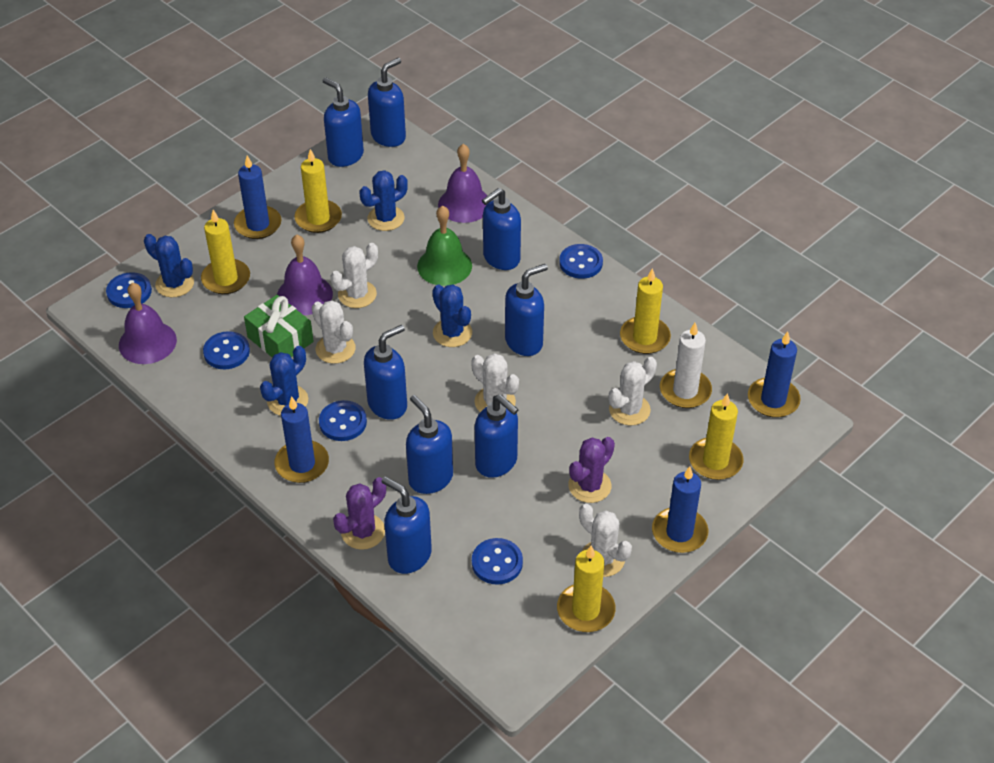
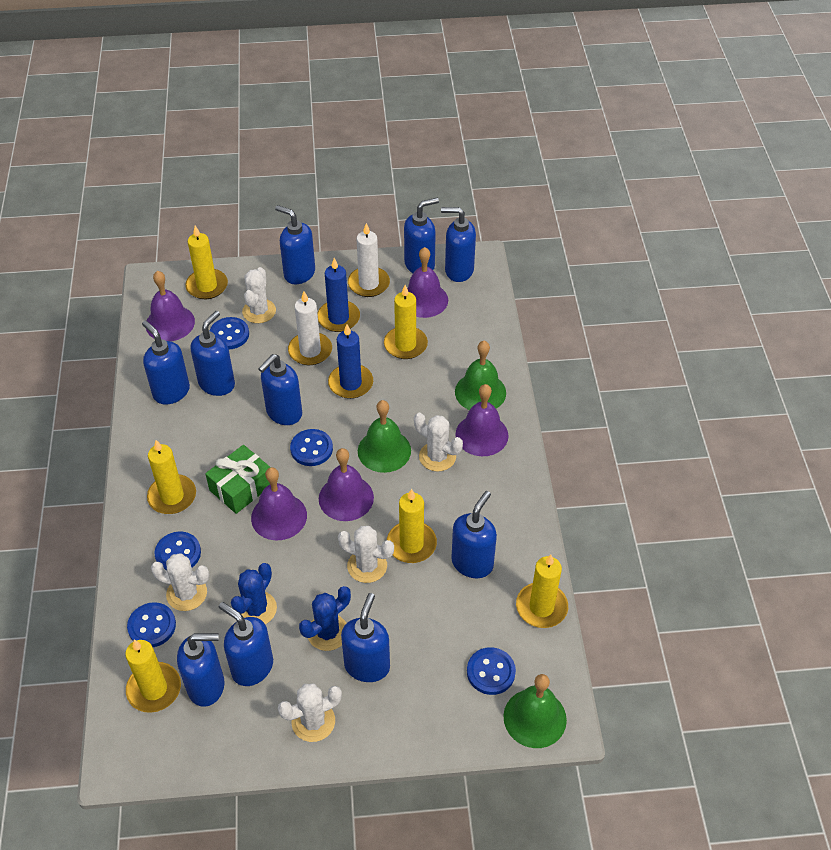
blue cactus: [144,234,194,297] [260,346,308,416] [359,170,408,231] [432,284,472,347] = 4 -> [231,563,277,624] [299,586,351,651] = 2
blue candle: [234,155,281,239] [274,397,329,483] [652,466,708,553] [748,332,801,418] = 4 -> [317,258,360,332] [328,324,373,399] = 2
blue soap dispenser: [323,77,364,167] [364,325,407,420] [368,58,406,147] [381,476,432,574] [406,395,453,494] [475,394,519,478] [482,188,521,270] [505,264,548,356] = 8 -> [142,321,190,404] [177,633,225,707] [190,311,235,396] [219,602,273,686] [258,354,302,425] [275,205,315,284] [341,593,390,682] [404,198,439,273] [441,207,476,282] [451,491,497,578] = 10
green bell: [417,205,472,286] = 1 -> [358,400,411,473] [455,341,506,410] [503,674,567,748] = 3
purple bell: [119,282,177,364] [277,235,333,315] [438,144,487,223] = 3 -> [146,271,195,341] [251,467,307,540] [319,448,374,521] [407,247,448,318] [455,384,508,456] = 5
purple cactus: [333,477,386,550] [568,437,615,503] = 2 -> none = 0
white candle: [660,323,712,408] = 1 -> [288,291,332,365] [348,223,390,297] = 2
yellow candle: [201,210,250,294] [294,149,342,233] [557,546,616,632] [620,268,671,354] [689,393,743,480] = 5 -> [125,640,181,713] [147,440,196,514] [185,226,228,299] [384,285,428,359] [387,489,437,563] [516,554,568,628] = 6

